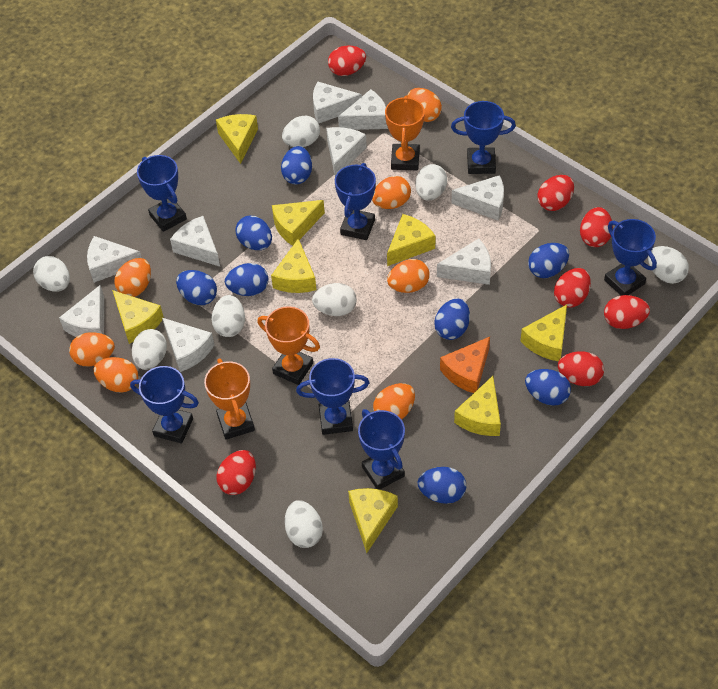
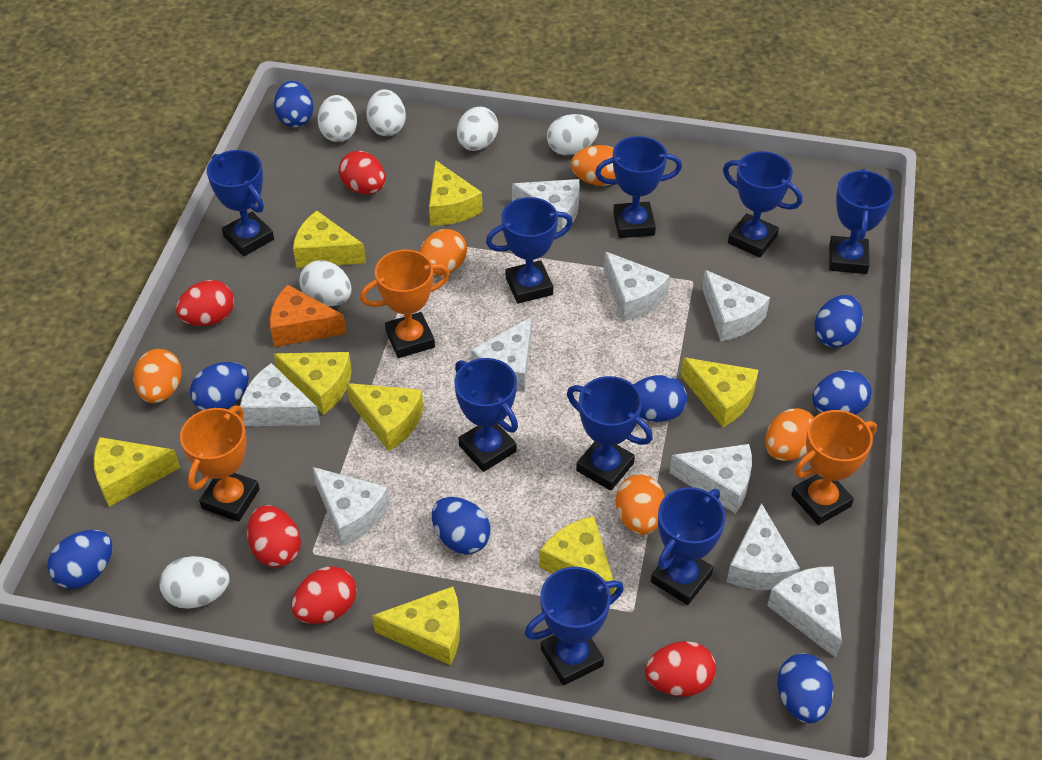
blue trophy: [130,366,199,443] [137,155,187,232] [296,358,369,435] [335,163,376,240] [358,409,405,490] [451,101,516,174] [604,219,657,296] = 7 -> [207,150,274,256] [454,358,518,472] [486,197,573,303] [525,567,624,686] [567,376,653,491] [595,136,682,238] [651,487,726,605] [723,151,802,258] [829,169,894,274] = 9
orange egg: [69,332,115,366] [94,357,138,393] [114,258,151,297] [372,176,411,209] [373,383,415,420] [387,259,429,293] [407,88,442,122] = 7 -> [133,349,182,403] [419,229,467,276] [571,145,616,186] [616,475,665,535] [765,408,814,461] = 5
red egg: [217,450,256,495] [328,45,366,76] [537,175,574,211] [554,268,591,308] [558,351,604,386] [580,207,613,247] [604,295,650,329] = 7 -> [176,280,234,326] [247,505,301,567] [292,566,357,624] [339,151,386,194] [645,641,716,697] = 5
white egg: [33,256,70,291] [132,329,167,370] [211,295,245,337] [282,116,320,147] [285,500,323,548] [312,283,357,316] [415,164,447,201] [648,246,689,284] = 8 -> [159,556,229,609] [300,260,352,306] [318,95,357,142] [366,89,406,136] [457,107,498,151] [547,114,599,155] = 6

